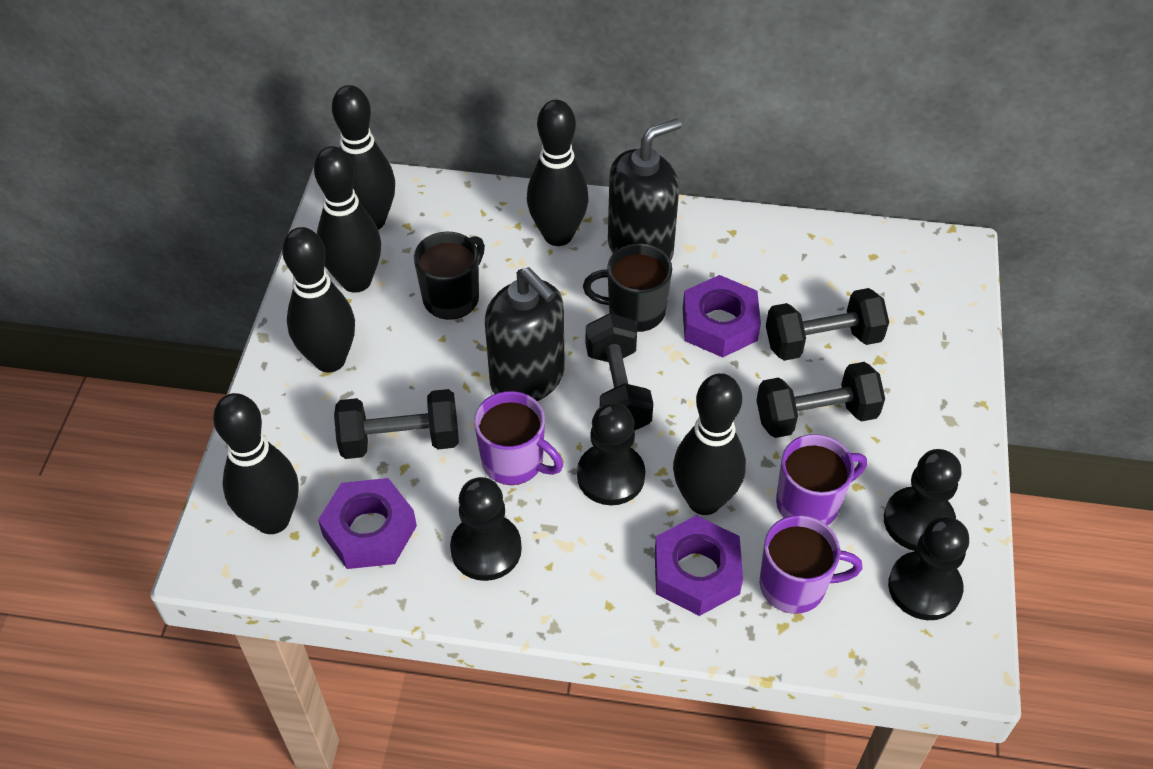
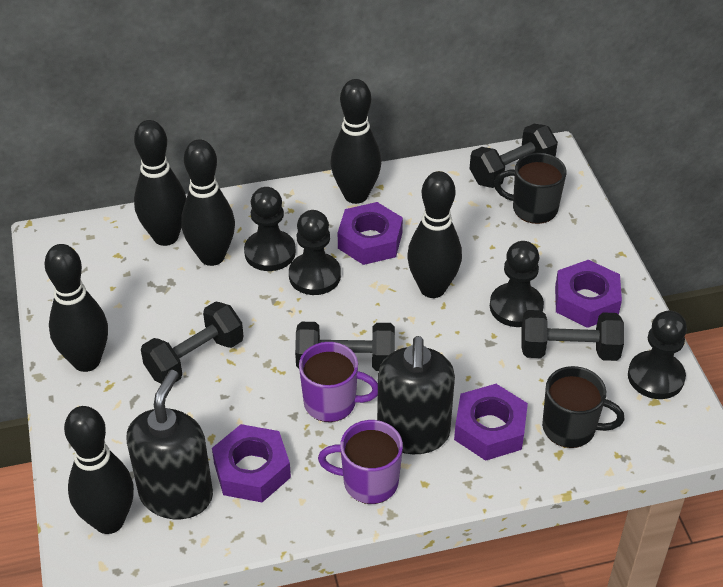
purple mug: [474,391,563,485] [760,515,863,614] [776,434,867,525] = 3 -> [299,342,378,422] [318,420,403,504] = 2
purple nut: [318,478,417,569] [655,515,743,616] [683,275,761,358] = 3 -> [212,424,291,502] [338,202,403,265] [454,384,528,461] [555,260,622,328] = 4

